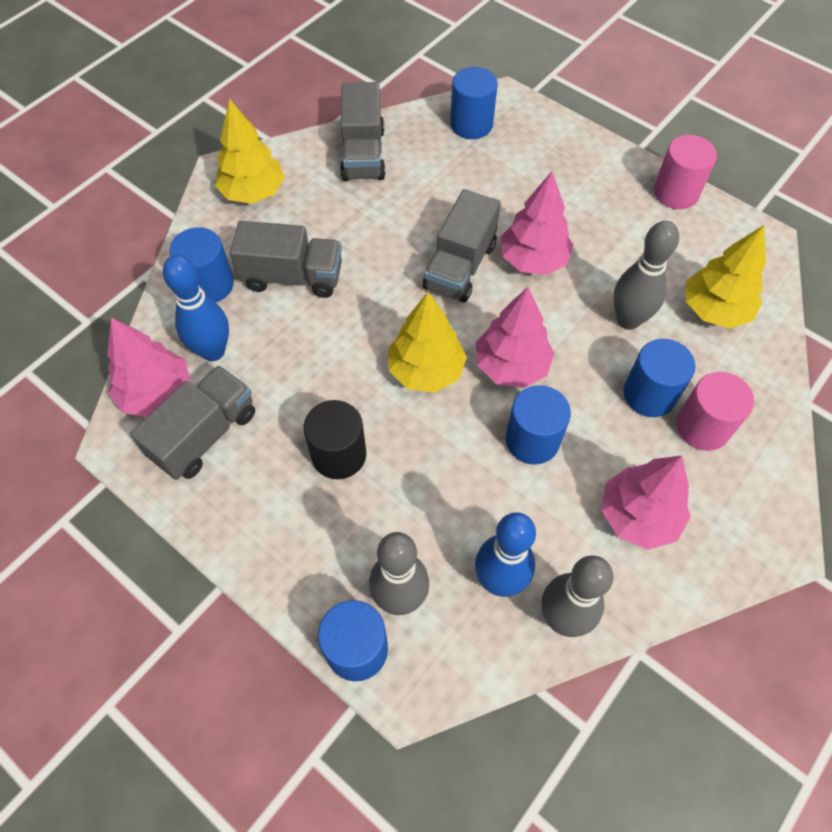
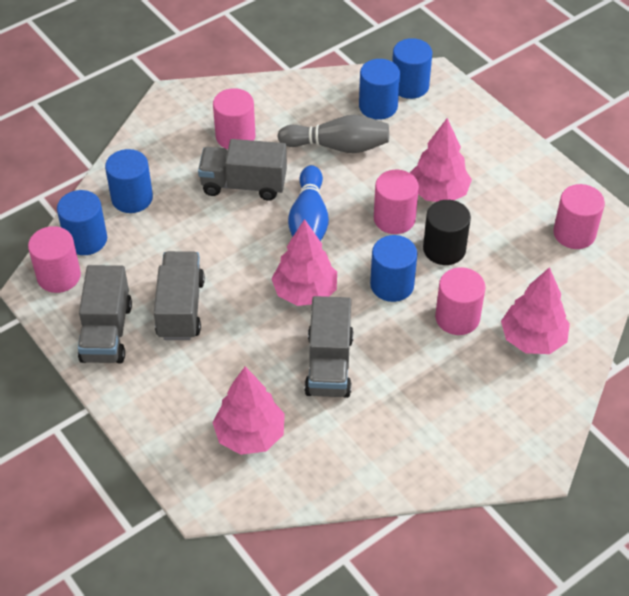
blue bowling pin: [163,255,229,361] [475,512,536,597] = 2 -> [288,165,329,241] = 1
grey bowling pin: [369,532,429,615] [541,555,613,637] [613,221,679,330] = 3 -> [277,115,389,153] = 1
pink cylinder: [654,135,717,209] [676,372,754,451] = 2 -> [28,226,81,293] [213,88,255,149] [374,170,419,234] [435,267,486,335] [553,184,605,249] = 5
yellow tree: [215,99,285,204] [388,292,467,393] [686,225,766,328] = 3 -> none = 0

